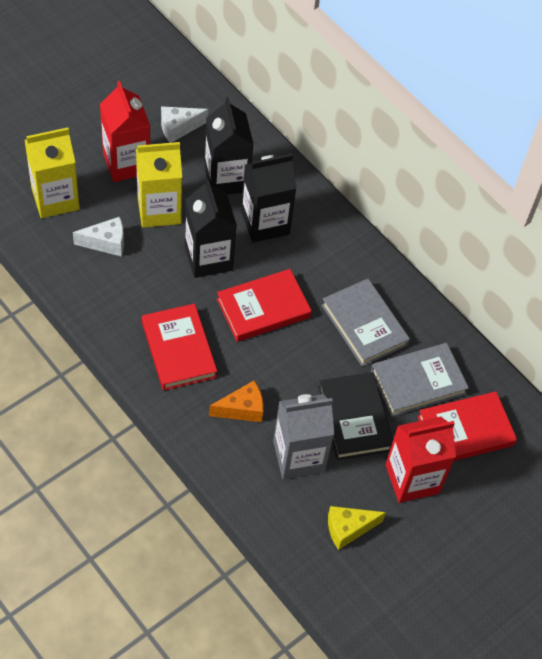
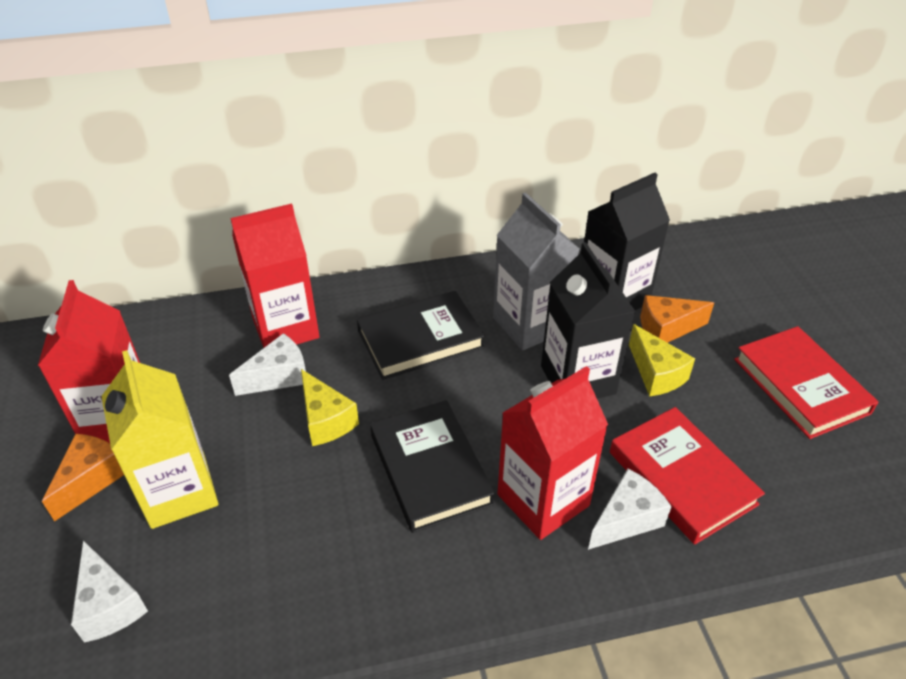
black book: [318,372,393,460] = 1 -> [357,291,485,380] [370,400,495,533] = 2
black carton: [185,178,237,278] [204,97,254,195] [241,154,297,243] = 3 -> [541,242,635,399] [584,173,670,310] = 2
grey book: [322,279,410,367] [371,343,469,417] = 2 -> none = 0
orange cheese: [209,381,264,422] = 1 -> [42,434,124,521] [640,295,714,343] = 2
red book: [142,304,217,391] [217,269,312,342] [417,391,517,461] = 3 -> [610,407,765,545] [734,326,878,439] = 2
red carton: [100,81,150,182] [385,417,456,503] = 2 -> [38,280,140,443] [230,204,320,348] [498,366,608,540] = 3
white cheese: [73,217,124,257] [161,106,208,143] = 2 -> [71,540,148,643] [229,333,306,396] [588,469,672,550] = 3
yellow carton: [25,127,80,218] [136,142,182,228] = 2 -> [101,350,218,529] = 1
yellow cheese: [328,506,386,550] = 1 -> [301,369,359,446] [629,324,695,396] = 2

